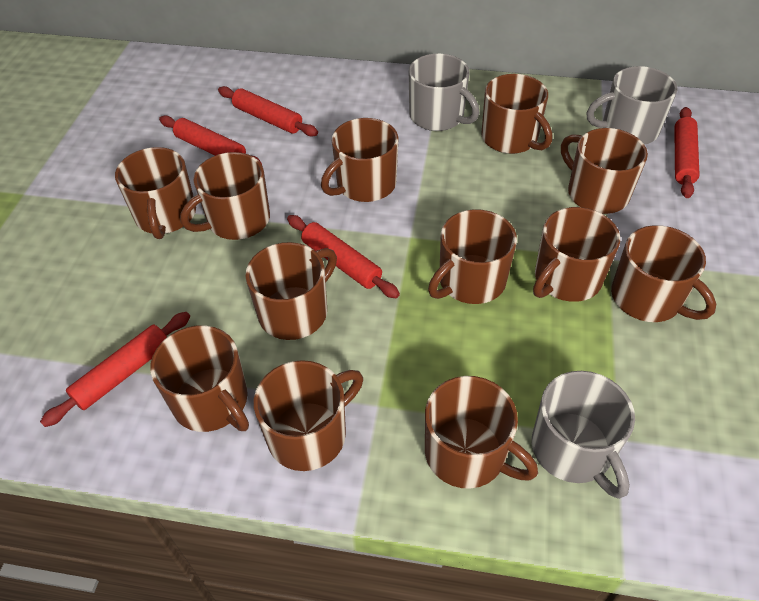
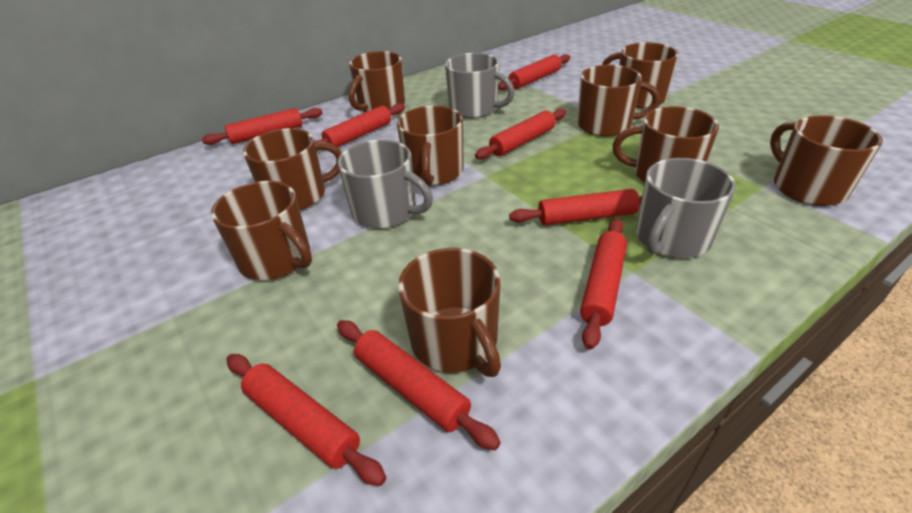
brown mug: [115,147,196,239] [150,325,249,432] [180,152,270,240] [245,242,337,340] [254,360,363,471] [321,118,399,202] [425,376,538,489] [428,209,517,304] [481,74,552,154] [533,207,620,302] [561,128,648,214] [611,225,716,322] = 12 -> [211,181,312,280] [243,128,342,210] [349,51,405,112] [397,105,464,186] [398,248,501,377] [577,65,660,137] [602,42,678,108] [612,106,719,183] [770,115,883,206] = 9
red rolling pin: [40,312,190,427] [159,115,262,165] [218,86,318,136] [287,215,400,298] [674,107,700,198] = 5 -> [202,108,323,145] [227,354,386,486] [314,103,405,151] [337,320,501,450] [475,109,566,160] [498,54,570,90] [509,189,642,225] [580,218,627,350] = 8

